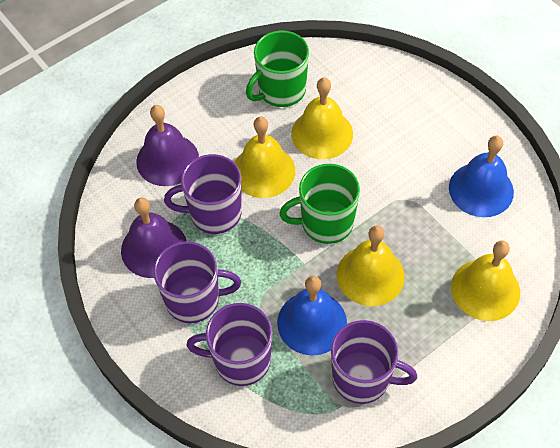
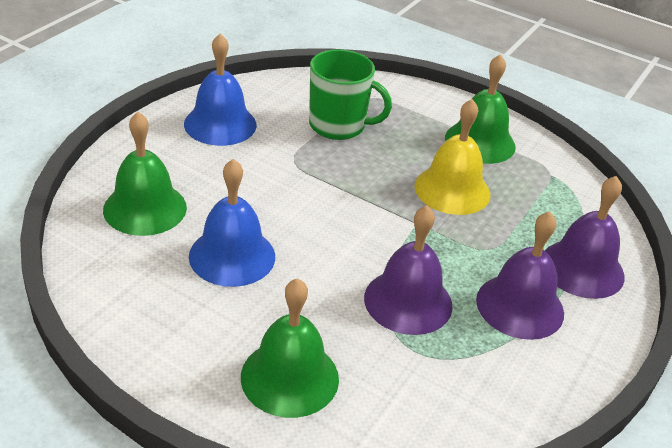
green bell: none = 0 -> [103,112,187,236] [241,278,339,418] [445,54,516,164] = 3
green mug: [246,31,309,107] [279,164,360,244] = 2 -> [309,49,392,140] = 1
purple bell: [121,198,186,278] [136,105,199,186] = 2 -> [364,205,453,335] [476,211,564,340] [545,176,624,299] = 3
purple mug: [153,241,241,323] [164,154,242,234] [187,303,272,386] [331,320,417,404] = 4 -> none = 0
yellow bell: [234,117,295,198] [291,77,353,159] [337,226,405,306] [451,240,520,321] = 4 -> [414,99,490,215] = 1

